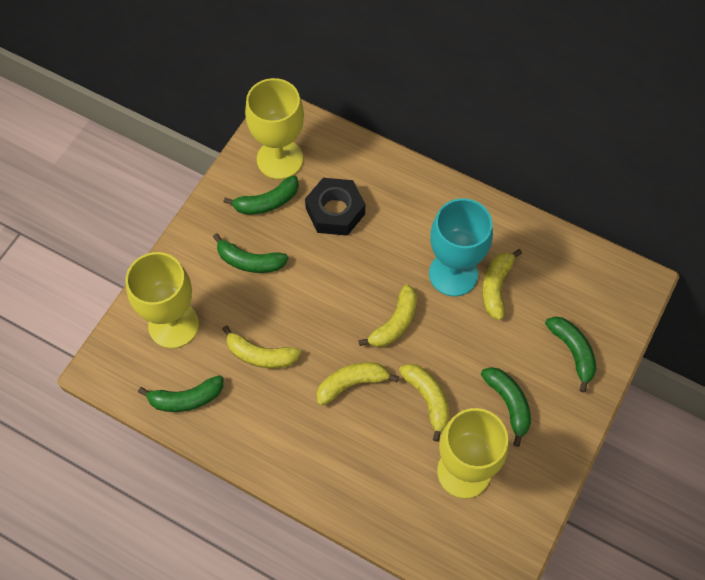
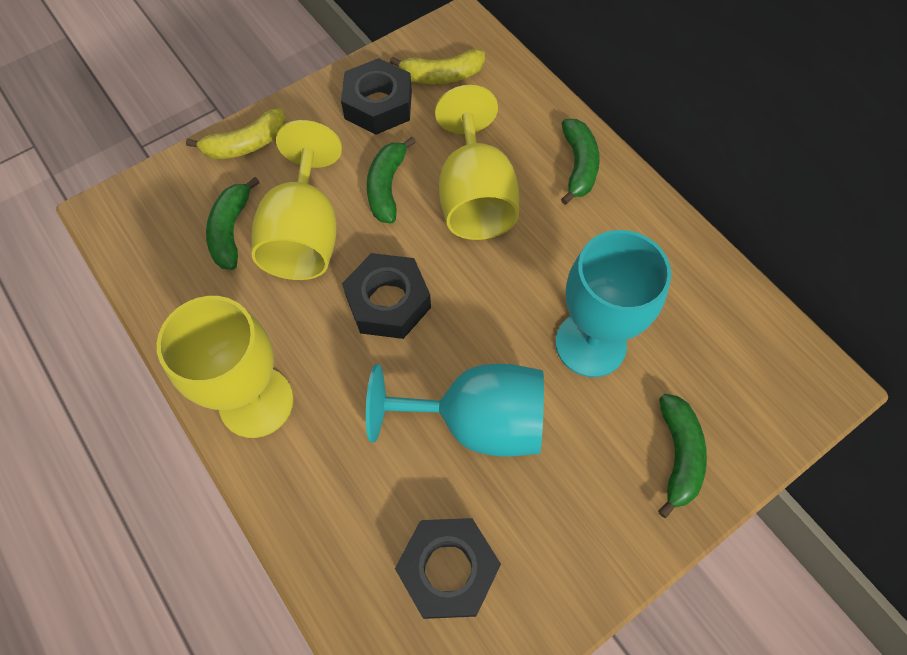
black nut: [305,178,365,236] = 1 -> [341,58,412,135] [342,253,431,339] [395,518,501,619] = 3
green banana: [138,375,223,412] [213,233,288,273] [223,175,299,215] [481,367,531,447] [545,316,596,393] = 5 -> [206,177,260,270] [366,137,416,223] [561,119,600,205] [658,394,707,518] = 4
turquoise goblet: [429,198,493,296] = 1 -> [366,364,544,457] [556,230,671,377] = 2
yellow banana: [222,326,301,368] [317,362,399,406] [358,284,417,347] [399,364,450,442] [482,249,522,320] = 5 -> [186,108,286,159] [390,49,485,84] = 2

